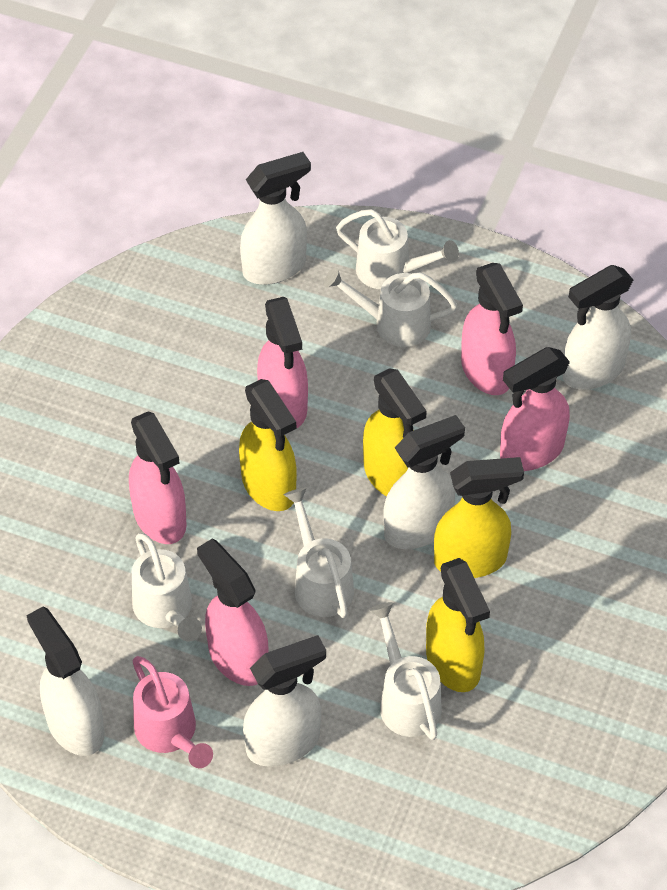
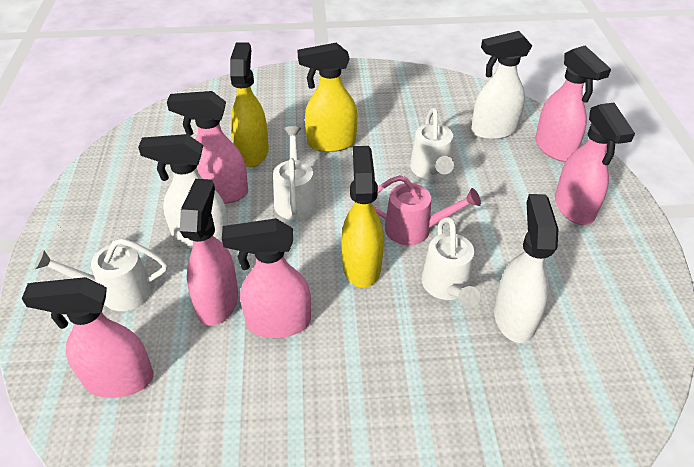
pink spray bottle: [129,411,187,544] [197,539,269,686] [257,297,308,428] [461,263,523,395] [500,347,570,471] = 5 -> [22,277,153,398] [167,91,248,204] [180,179,238,326] [222,218,311,338] [535,46,611,162] [555,103,635,225] = 6
white spray bottle: [26,607,105,756] [240,152,311,285] [243,635,326,767] [384,415,465,549] [562,265,633,390] = 5 -> [138,134,229,249] [471,31,532,140] [494,194,558,343] = 3
white watering can: [132,533,202,641] [283,488,354,618] [324,267,457,347] [336,209,459,289] [369,602,442,740] = 5 -> [34,238,167,311] [273,126,317,220] [410,108,454,180] [421,217,480,308] = 4
yellow spray bottle: [239,379,297,511] [363,368,427,496] [426,558,490,692] [434,457,524,578] = 4 -> [230,42,269,167] [297,42,357,152] [341,146,384,288] = 3

